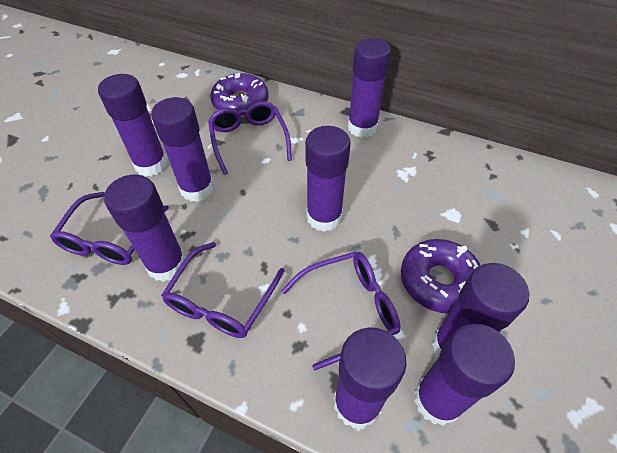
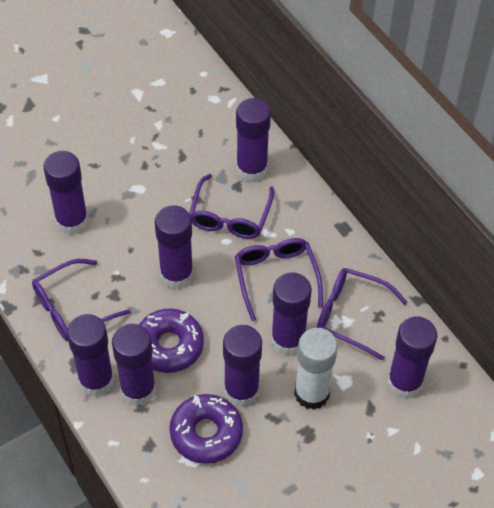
white glue stick: none = 0 -> [294,328,338,410] = 1

